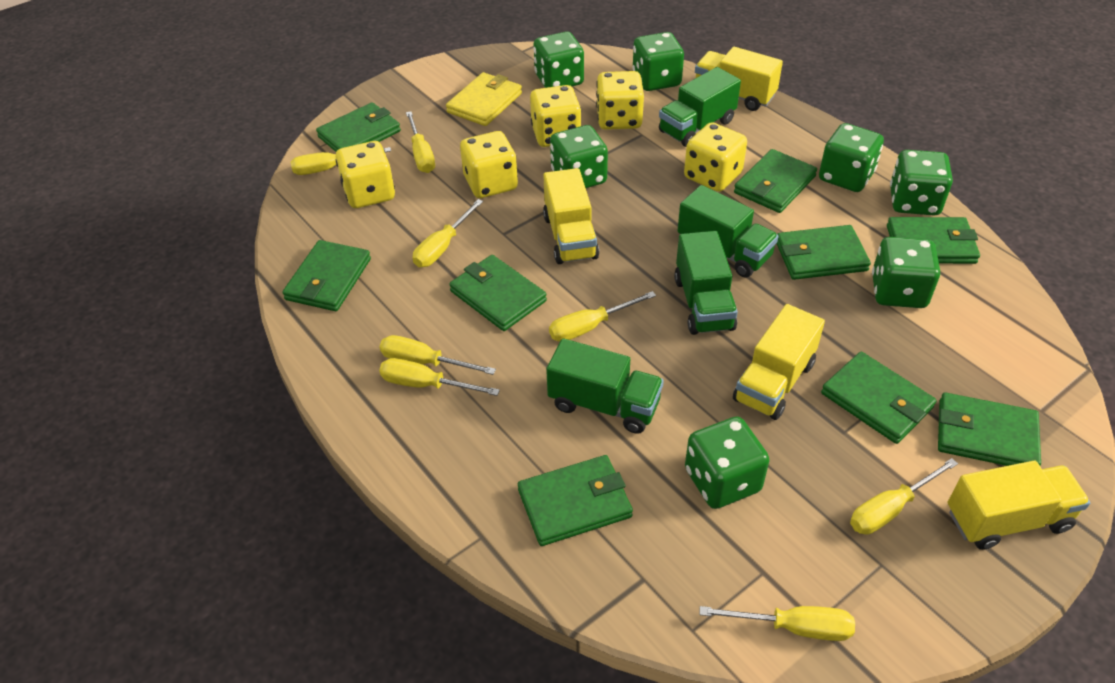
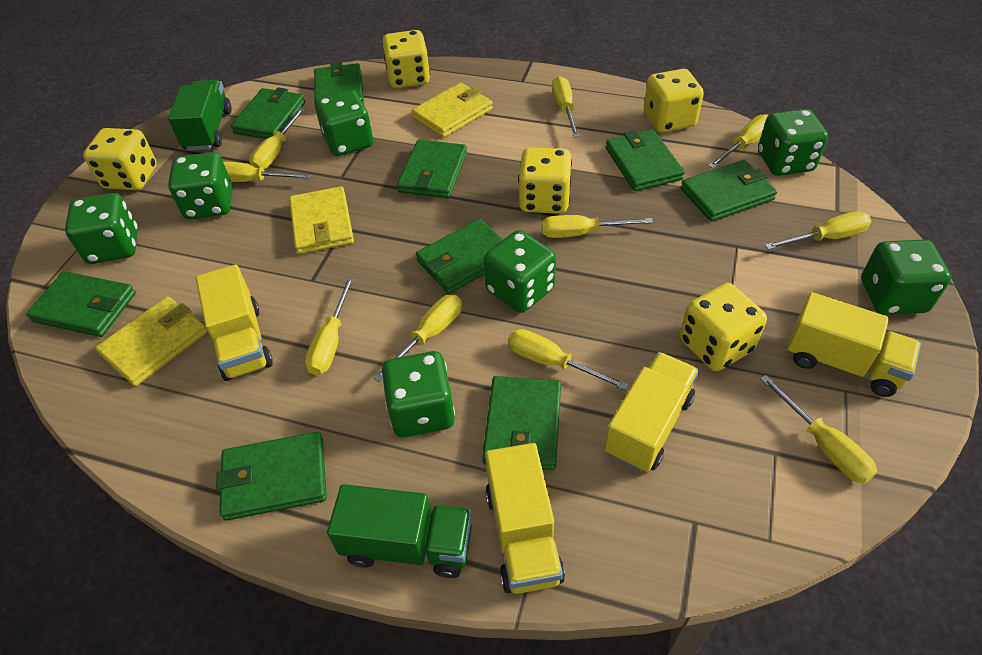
green truck: [546,338,664,434] [659,67,741,147] [674,231,738,335] [678,185,779,278] = 4 -> [168,80,232,151] [327,484,472,578] = 2
yellow screwdriver: [290,147,391,175] [379,358,500,396] [380,335,496,375] [406,111,435,173] [413,199,483,267] [549,291,656,342] [699,606,855,641] [850,458,958,535] = 8 -> [223,162,311,182] [249,108,304,169] [305,277,354,375] [373,294,462,382] [508,329,629,390] [542,215,653,238] [552,76,580,138] [708,114,768,169] [760,375,877,484] [765,211,871,250] = 10
yellow wallet: [446,72,522,126] = 1 -> [95,296,207,386] [289,186,354,254] [412,82,493,138] = 3

